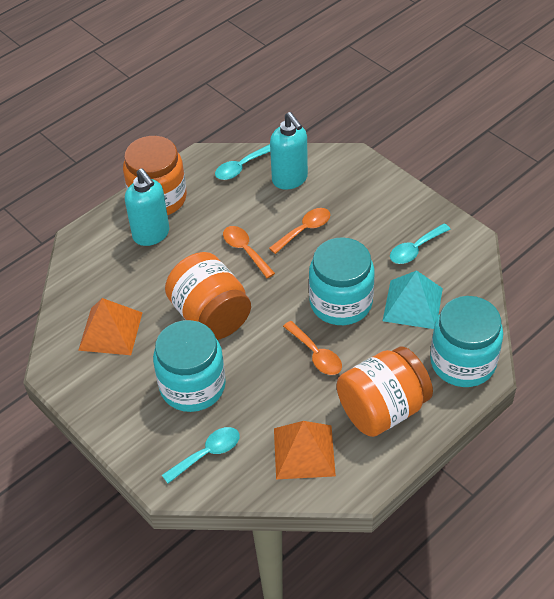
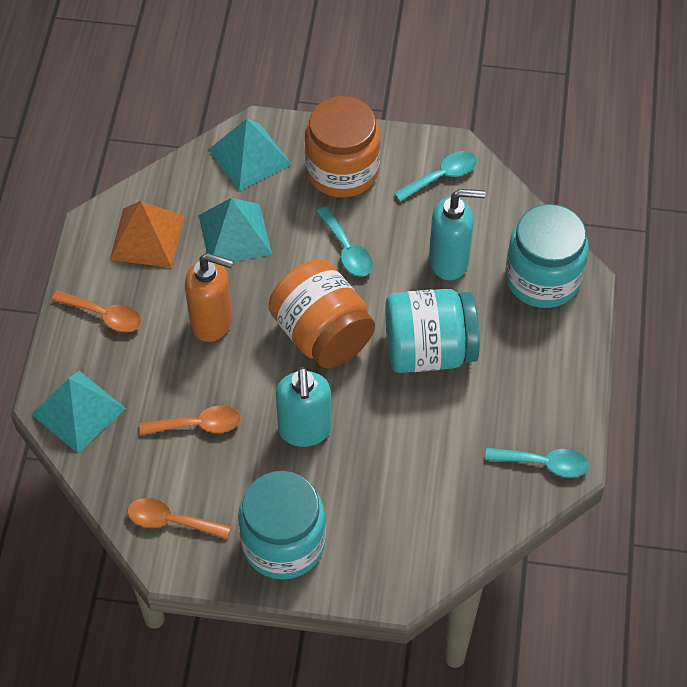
orange jar: [123,136,187,215] [165,252,251,340] [337,347,433,437] = 3 -> [268,259,375,368] [305,96,380,198] = 2
orange pyramid: [78,298,142,355] [274,421,336,479] = 2 -> [110,201,184,268] = 1
orange soap dispenser: none = 0 -> [185,253,233,342] = 1
turquoise pyramid: [383,270,443,329] = 1 -> [31,371,126,453] [198,198,272,262] [208,119,292,191] = 3

